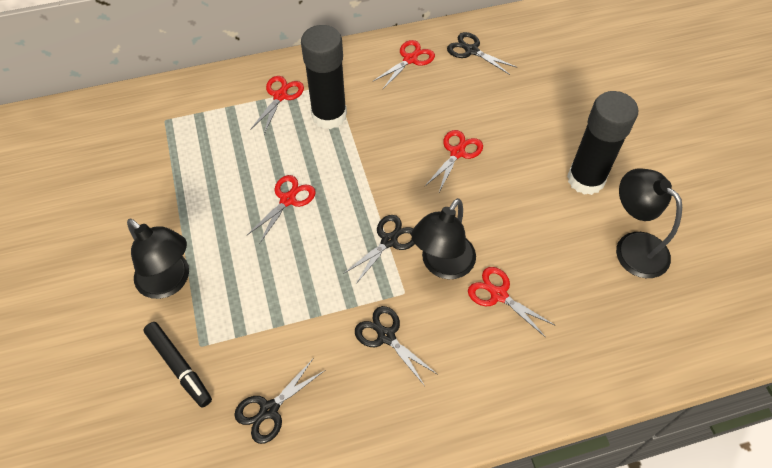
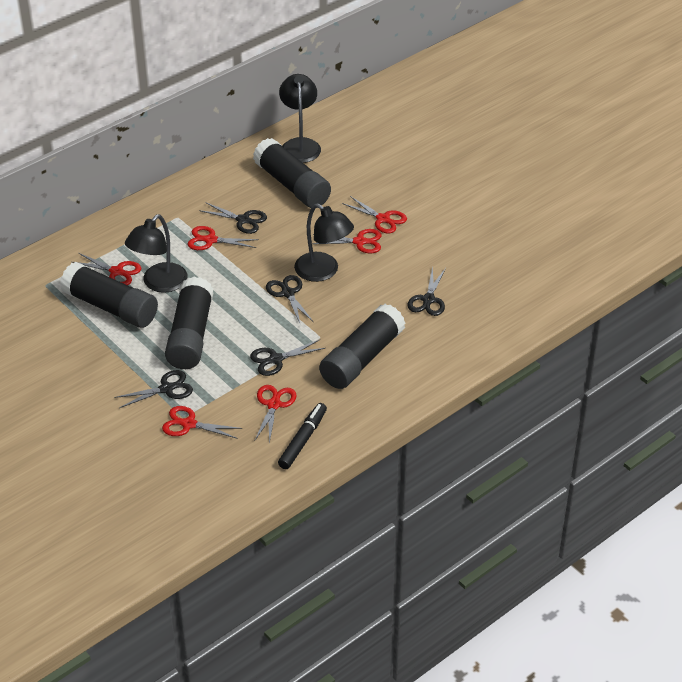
black glue stick: [301,25,347,129] [567,91,638,195] = 2 -> [60,262,158,328] [165,277,213,369] [253,138,331,208] [319,304,406,389] = 4
black scissors: [234,359,325,444] [343,215,415,284] [355,306,438,386] [447,32,516,75] = 4 -> [114,370,193,408] [199,202,267,234] [250,339,325,376] [266,275,313,323] [407,266,446,316] = 5
red scissors: [246,175,316,244] [250,76,304,134] [372,40,435,89] [425,130,483,192] [468,267,554,338] = 5 -> [72,253,141,285] [162,406,242,439] [188,226,259,250] [255,385,297,444] [312,229,382,253] [342,196,407,233] = 6

